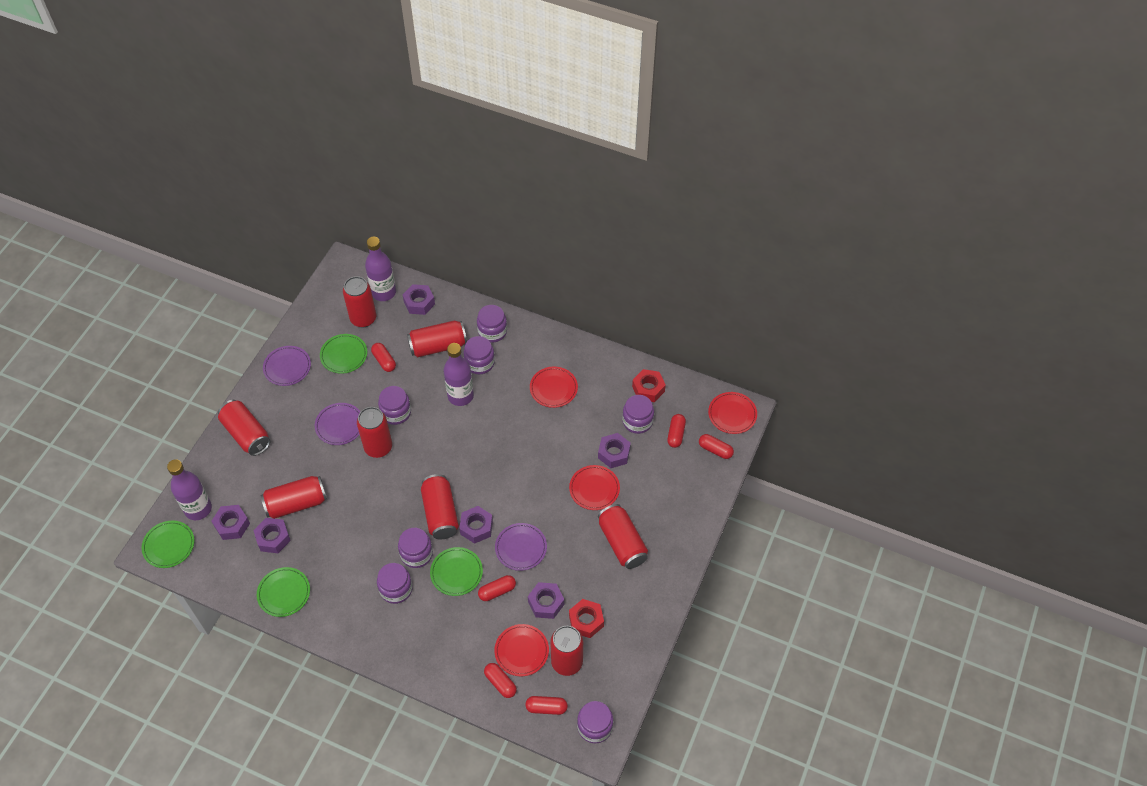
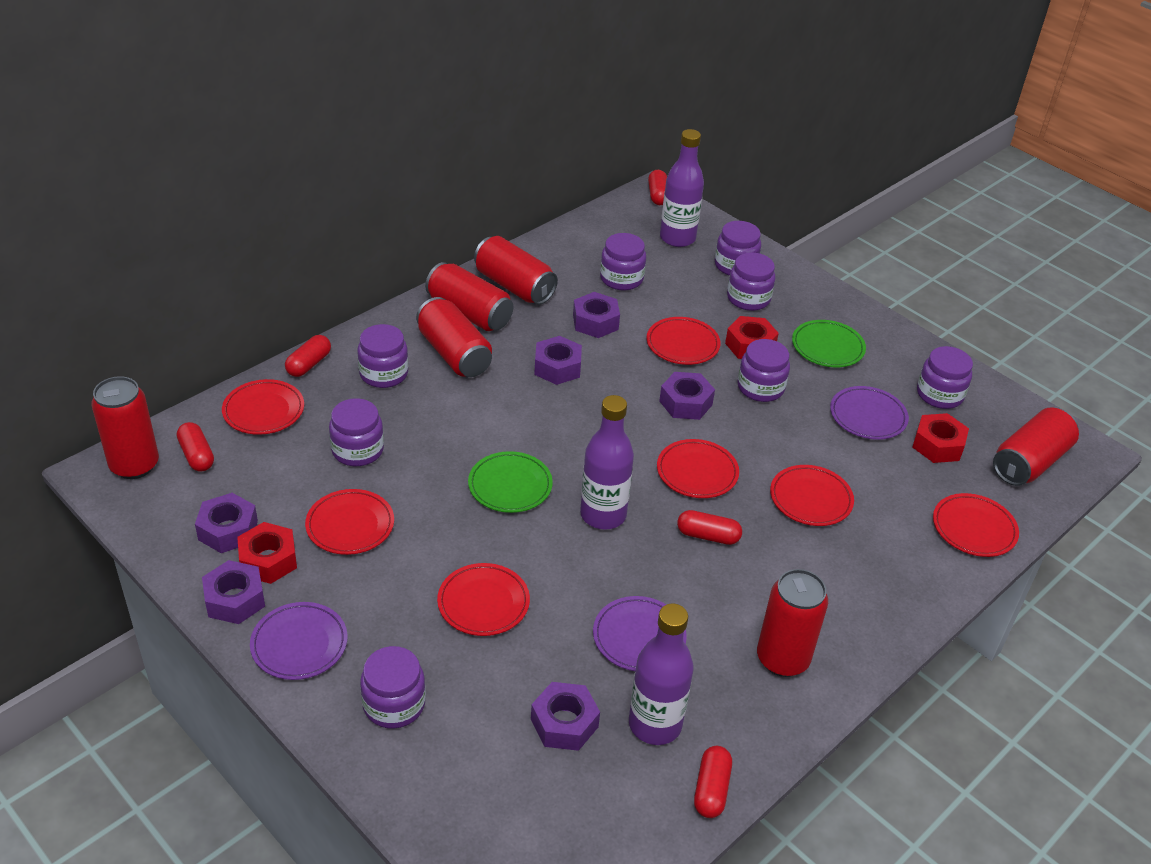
green plate: [142,521,194,568] [257,567,310,617] [320,334,367,374] [430,547,483,596] = 4 -> [468,451,553,513] [792,320,866,367] = 2
purple jar: [377,563,413,604] [378,386,411,425] [398,528,433,568] [464,336,495,374] [477,305,507,343] [577,701,613,744] [622,395,654,434] = 7 -> [329,398,384,466] [357,324,408,388] [360,646,426,729] [600,233,646,291] [715,221,761,276] [727,252,775,311] [738,339,790,402] [917,346,973,409] = 8
red can: [218,400,270,456] [261,476,327,519] [343,276,376,327] [357,407,392,458] [407,321,467,357] [421,474,459,539] [550,626,583,676] [598,504,648,569] = 8 -> [91,376,159,479] [416,297,492,377] [425,262,513,331] [474,236,558,305] [757,569,828,677] [993,407,1079,486] = 6
red capsule: [371,343,396,372] [478,575,516,601] [484,663,517,698] [525,696,568,715] [667,414,686,448] [699,434,734,459] = 6 -> [177,422,214,472] [285,335,331,377] [648,170,667,205] [677,510,742,545] [694,746,732,818] = 5
red nut: [569,599,604,638] [632,369,666,402] = 2 -> [237,522,297,584] [725,316,779,359] [912,413,969,463] = 3
red plate: [494,624,549,676] [530,367,578,408] [569,465,620,510] [708,392,757,434] = 4 -> [222,379,304,435] [305,489,394,555] [437,563,530,636] [646,317,720,365] [657,439,739,498] [770,465,854,526] [933,493,1019,557] = 7

